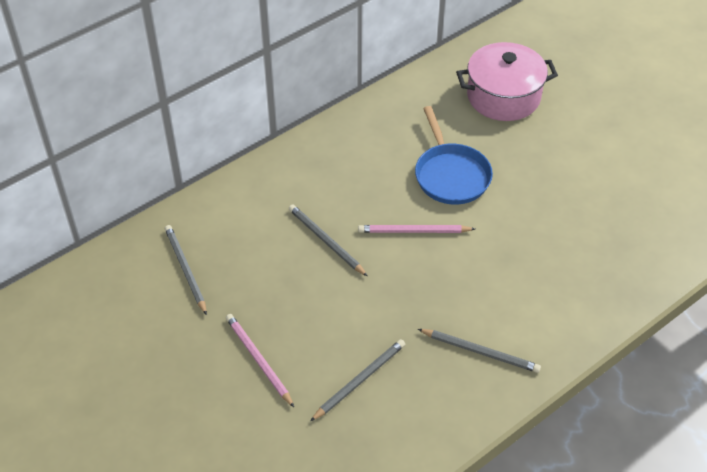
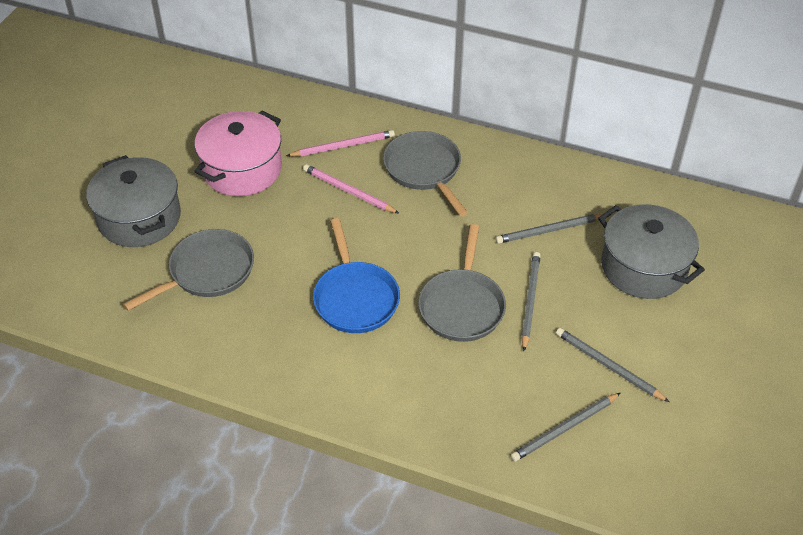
grey pan: none = 0 -> [123,229,254,311] [383,131,468,216] [418,224,506,342] = 3
grey pot: none = 0 -> [86,155,181,247] [598,204,705,299] = 2

